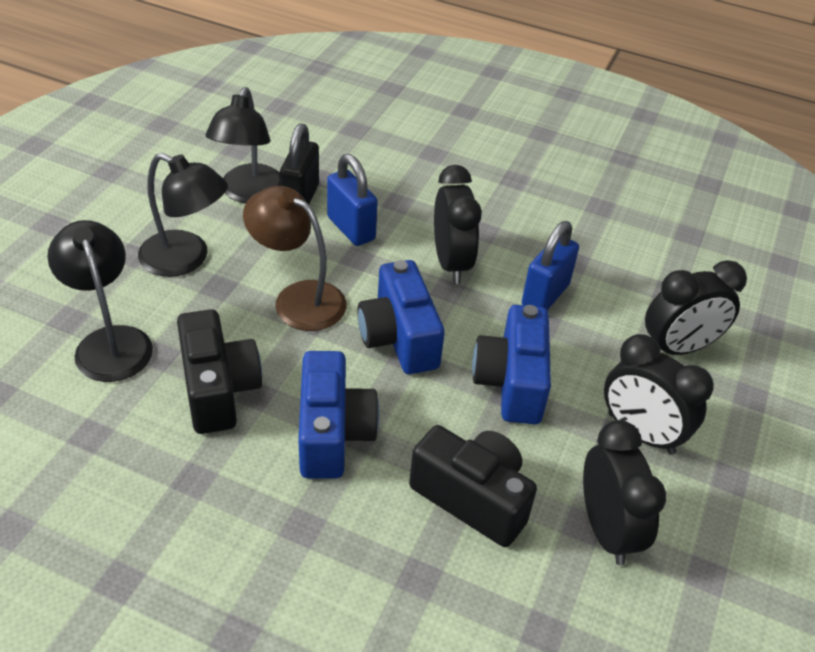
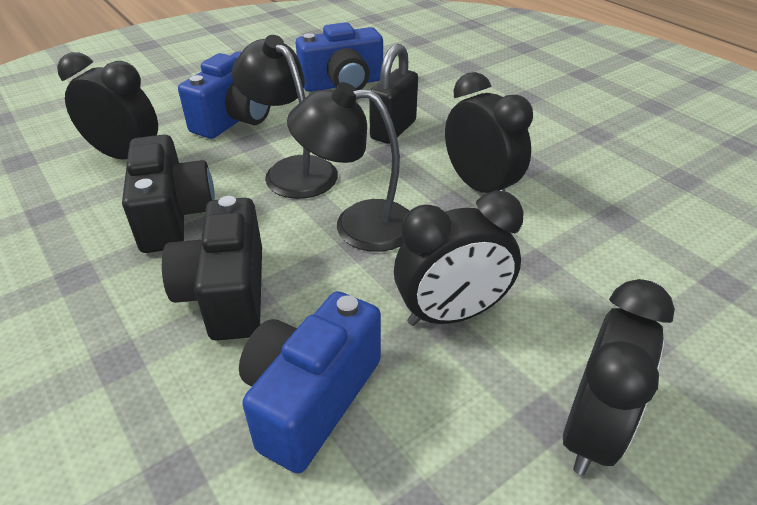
black lamp: [47,220,153,382] [138,153,228,277] [206,87,280,203] = 3 -> [232,35,338,199] [287,82,409,252] = 2
blue padlock: [327,154,378,246] [522,221,579,310] = 2 -> none = 0
brown lamp: [243,186,347,331] = 1 -> none = 0

